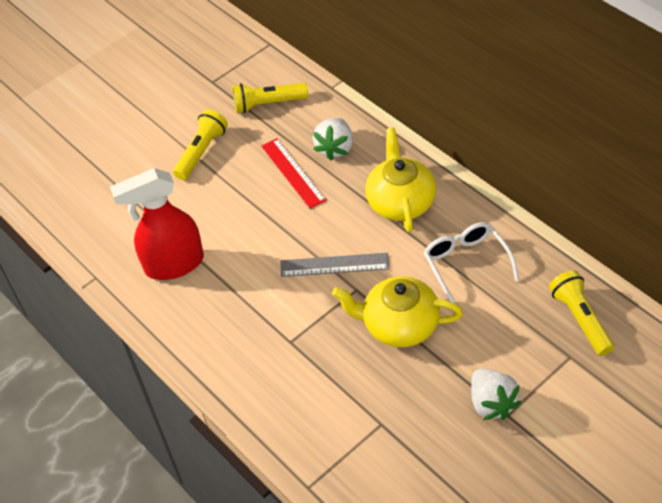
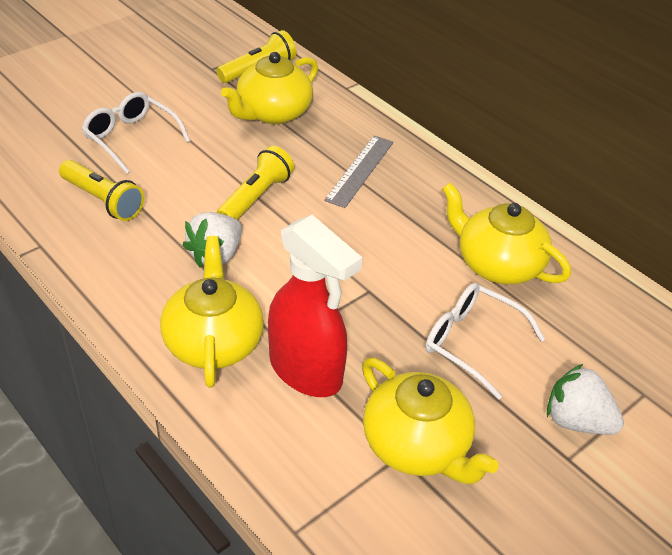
red ruler: [261,138,327,209] = 1 -> none = 0
white glasses: [424,222,519,305] = 1 -> [81,92,190,174] [425,283,545,400] = 2
yellow teapot: [332,276,463,347] [365,128,436,233] = 2 -> [160,236,264,388] [221,52,318,124] [362,358,499,484] [442,183,571,284] = 4

